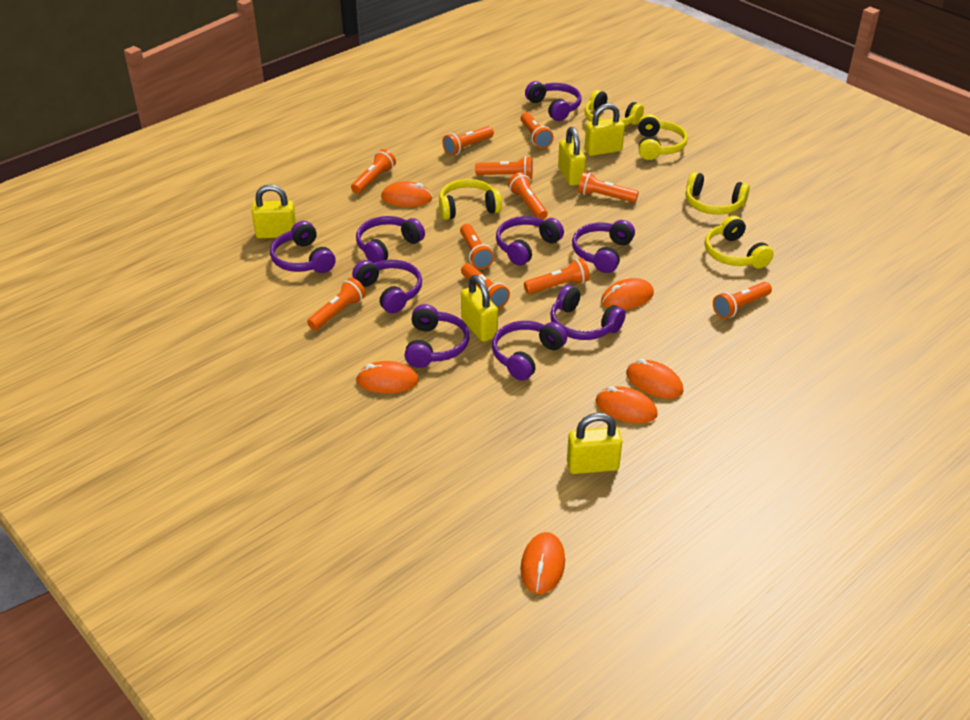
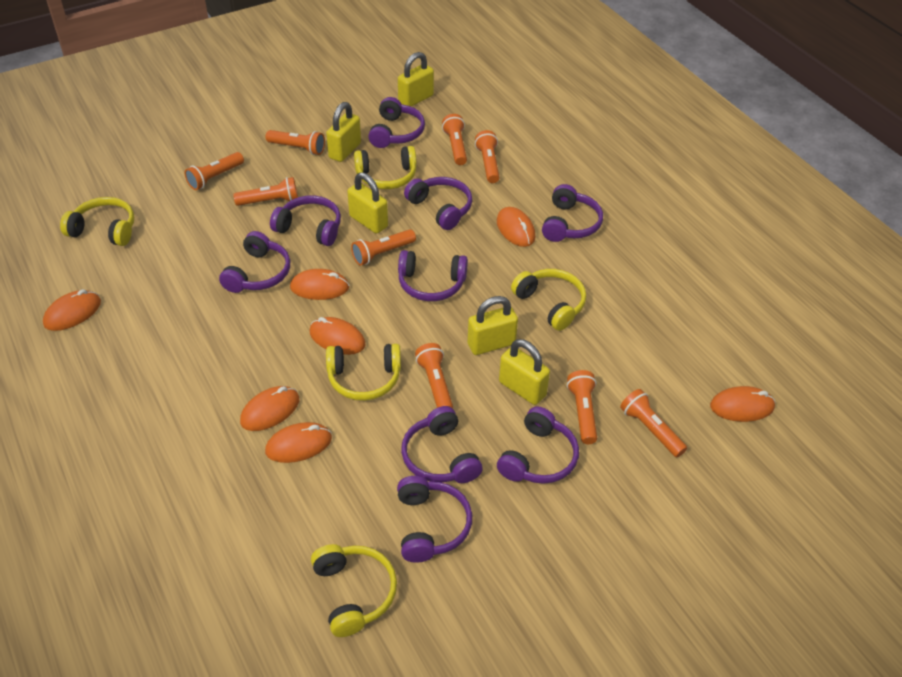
orange flashlight: [307,278,366,330] [351,149,396,194] [442,126,494,156] [460,224,494,269] [461,263,510,308] [475,156,533,178] [508,172,548,220] [520,112,554,148] [524,258,590,294] [578,172,639,203] [713,282,772,319] = 11 -> [185,152,244,190] [233,177,298,206] [266,130,325,155] [351,229,416,266] [415,343,453,408] [442,114,467,165] [475,130,500,183] [567,370,597,444] [620,389,687,457] = 9
orange mouse: [356,361,419,394] [381,181,433,207] [520,532,565,594] [596,386,658,423] [601,278,654,310] [626,359,684,399] = 6 -> [43,289,101,331] [240,386,299,431] [265,422,332,463] [290,269,349,300] [310,317,365,355] [497,207,536,247] [710,386,775,422] = 7

